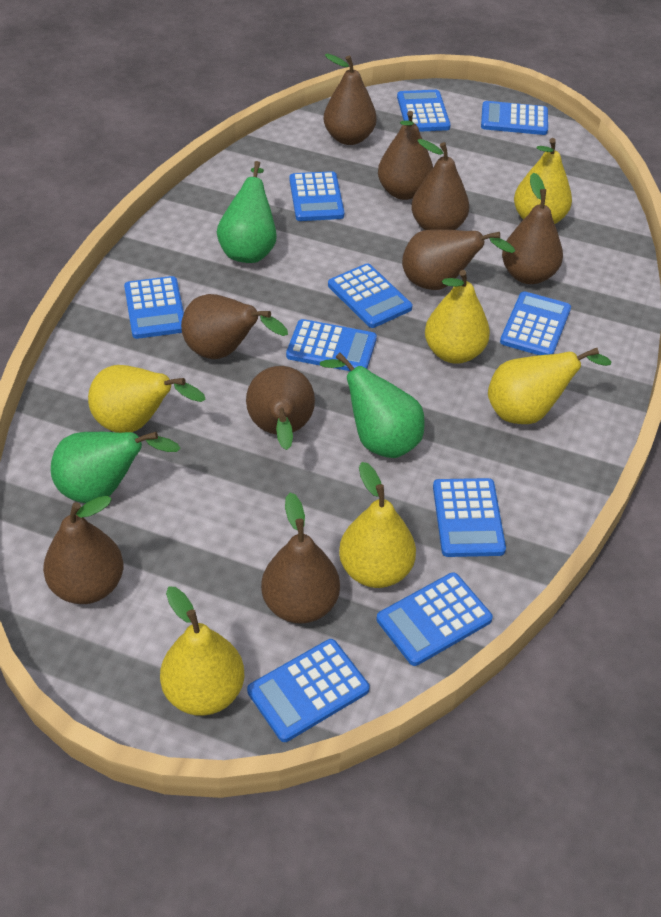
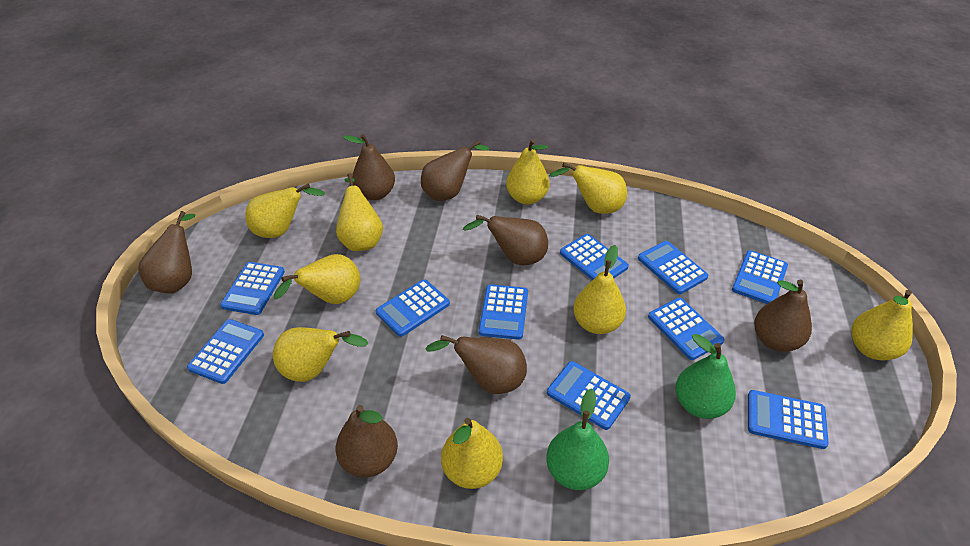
brown pear: [43,496,123,604] [181,294,288,359] [246,366,315,450] [261,493,340,624] [324,54,377,145] [378,111,433,200] [402,229,515,290] [411,139,469,230] [502,172,563,284] = 9 -> [138,211,196,294] [336,405,398,478] [343,134,395,200] [421,140,489,201] [425,335,527,394] [463,215,548,265] [754,280,812,352] = 7
green pear: [51,432,180,503] [217,161,277,263] [320,353,425,458] = 3 -> [546,388,609,490] [675,334,736,419] = 2
yellow pear: [88,365,206,433] [160,587,244,716] [339,462,416,588] [425,270,490,364] [488,348,612,424] [514,138,572,224] = 6 -> [245,184,325,238] [273,327,369,382] [274,254,361,304] [336,173,383,251] [441,418,503,489] [506,139,549,205] [549,163,627,214] [573,245,626,334] [851,290,913,360] = 9

